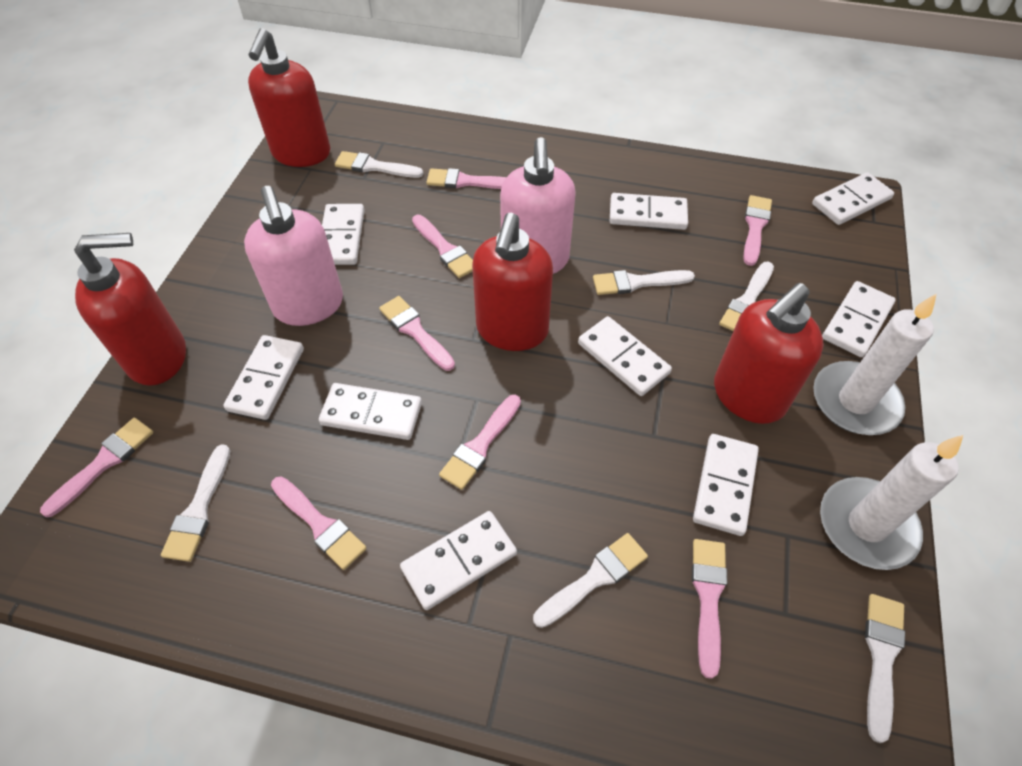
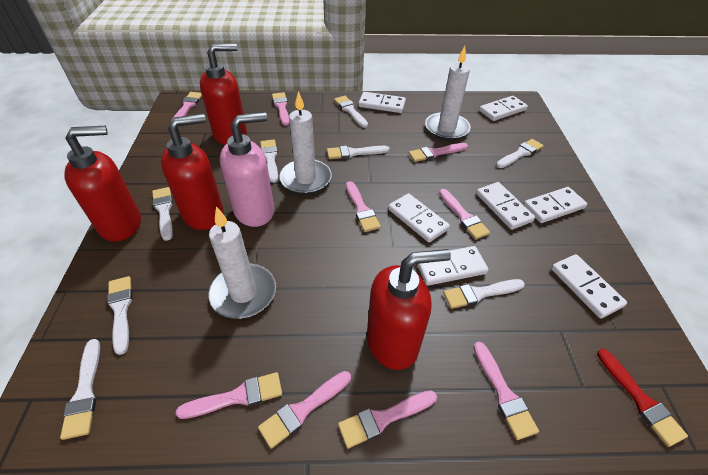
pink brush: [40,418,153,517] [271,476,367,570] [379,296,455,371] [412,215,473,278] [426,168,506,189] [439,395,521,490] [692,539,727,679] [743,195,772,266] = 8 -> [171,92,202,121] [176,372,282,419] [258,371,351,449] [272,92,290,126] [338,390,437,448] [346,181,381,232] [409,143,468,162] [439,189,490,239] [473,342,539,440] = 9
pink soap dispenser: [244,186,343,326] [500,137,576,274] = 2 -> [220,112,274,227] = 1
red brush: none = 0 -> [597,349,688,447] = 1
white brush: [161,444,230,562] [335,151,423,178] [533,533,648,628] [593,270,695,295] [719,262,774,331] [865,594,905,743] = 6 -> [60,339,100,440] [107,276,132,355] [152,187,173,241] [260,140,278,183] [327,146,390,159] [334,96,368,128] [443,279,525,309] [496,139,544,168] = 8
white candle: [813,293,937,435] [820,435,963,570] = 2 -> [208,206,276,319] [279,91,332,194] [425,46,471,140] = 3
white domino: [223,335,304,420] [319,383,422,440] [322,204,365,265] [400,511,517,610] [578,316,672,396] [610,193,688,230] [693,434,759,536] [812,172,894,225] [822,281,896,357] = 9 -> [358,92,406,113] [388,193,450,242] [417,246,489,286] [476,182,535,230] [479,96,528,121] [523,187,587,223] [551,254,627,318] = 7

